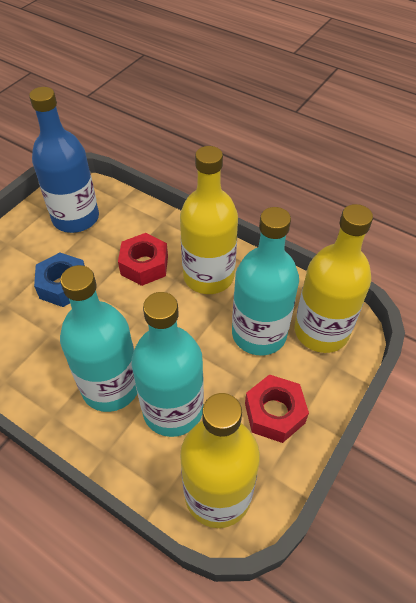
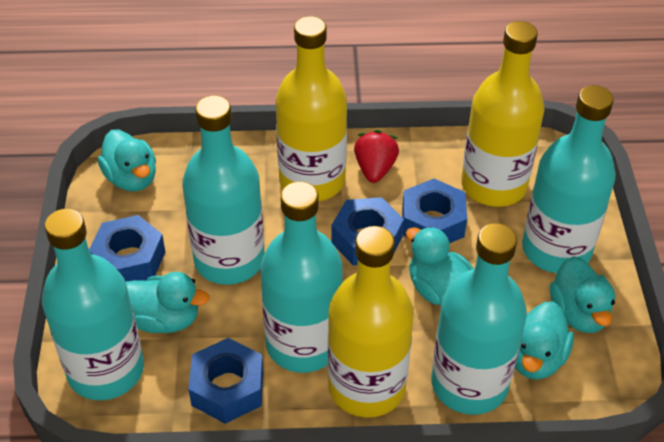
blue bottle: [29,87,99,233] = 1 -> none = 0
blue nut: [34,253,85,307] = 1 -> [89,215,165,282] [188,338,263,424] [331,197,404,265] [402,179,467,244] = 4
red nut: [118,233,168,286] [245,374,309,443] = 2 -> none = 0
red strawberry: none = 0 -> [354,130,399,183] = 1
turquoise bottle: [60,265,137,412] [131,292,204,437] [232,207,299,355] = 3 -> [42,209,144,400] [182,95,264,285] [260,182,343,373] [431,223,527,415] [522,85,616,273] = 5
turquoise duck: none = 0 -> [98,130,156,191] [126,272,209,333] [406,227,474,305] [515,302,574,380] [550,256,615,333] = 5

